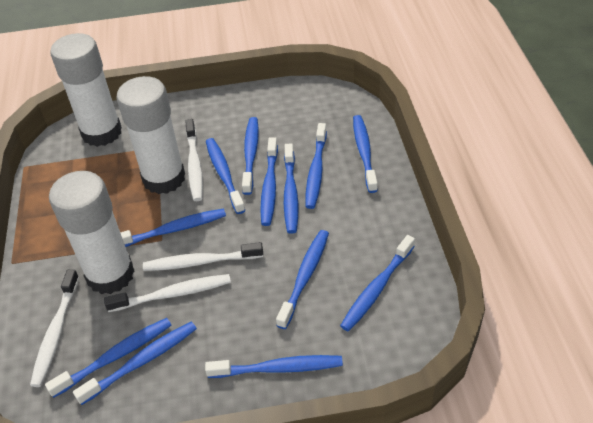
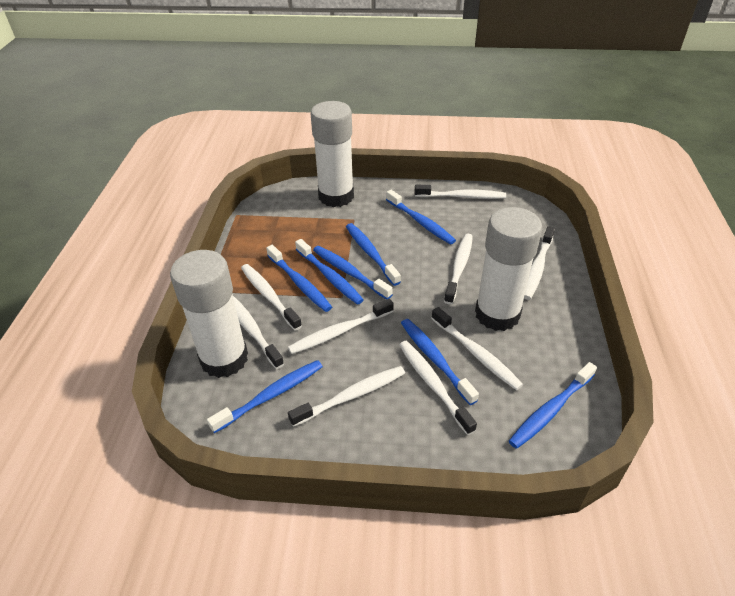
blue toothbrush: [45,318,172,398] [73,321,197,405] [120,208,226,247] [205,355,343,378] [206,138,245,214] [242,117,259,195] [260,137,278,226] [276,230,329,329] [284,143,298,234] [305,123,327,209] [340,235,415,331] [353,115,378,193] = 12 -> [207,360,323,433] [266,245,332,312] [295,239,364,305] [313,246,393,299] [346,223,401,286] [386,190,456,244] [401,319,479,405] [509,362,597,449] = 8
white toothbrush: [30,270,79,387] [104,274,231,312] [143,242,263,271] [185,119,203,201] = 4 -> [233,296,284,369] [241,264,302,331] [288,299,394,354] [288,366,405,427] [399,341,477,435] [415,185,506,199] [431,307,523,391] [444,233,473,304] [524,226,555,300] = 9

